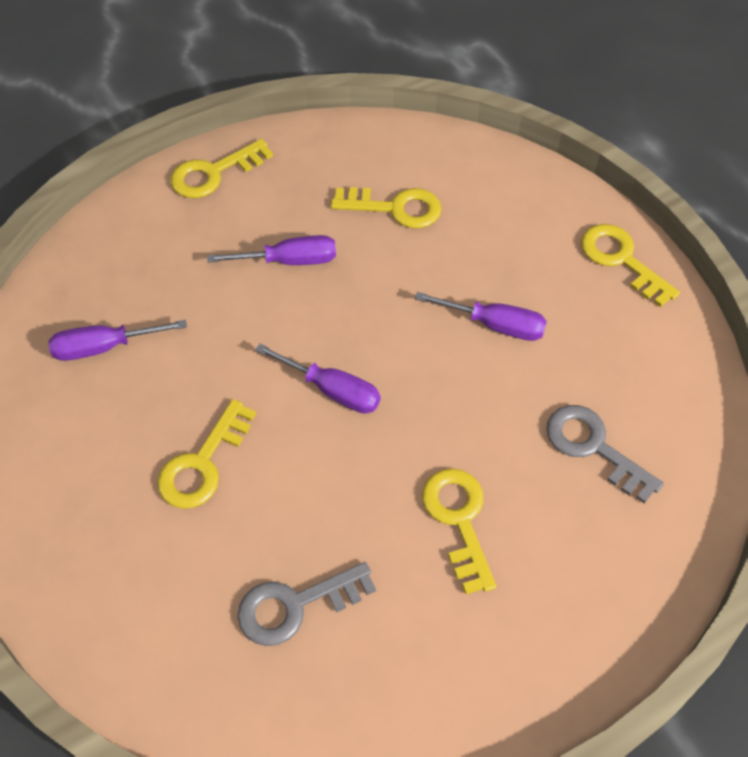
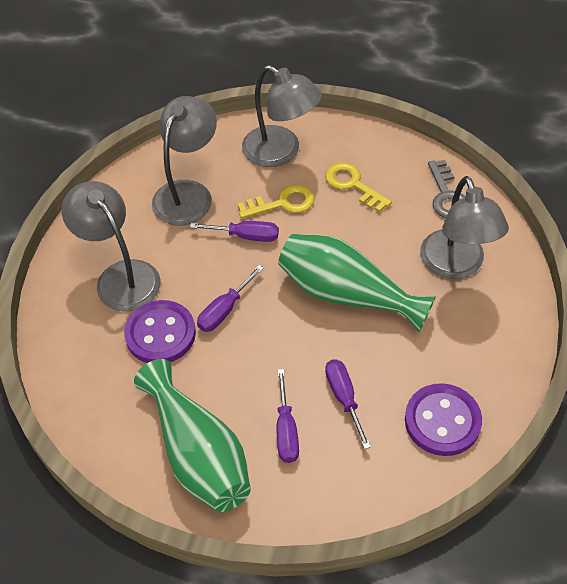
green vase: none = 0 -> [134,359,251,512] [278,234,436,332] = 2
grey key: [237,562,376,646] [546,405,664,504] = 2 -> [428,160,465,218] = 1
grey lamp: none = 0 -> [62,181,161,311] [152,96,217,226] [242,65,322,167] [420,176,509,279] = 4
purple button: none = 0 -> [124,300,196,363] [405,383,482,456] = 2
yellow key: [157,399,256,509] [171,139,273,198] [331,187,442,228] [422,468,497,594] [581,224,680,307] = 5 -> [238,185,315,218] [325,162,392,212] = 2

